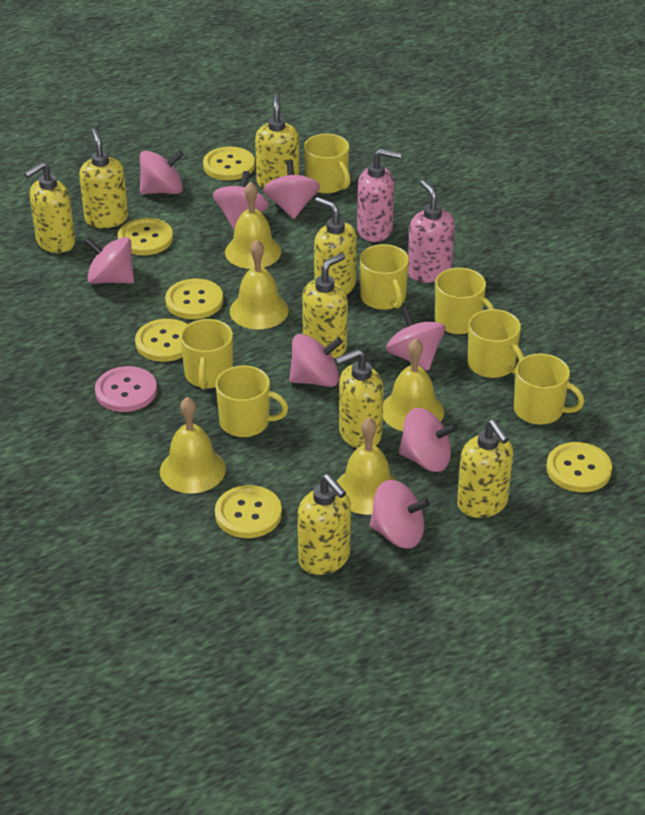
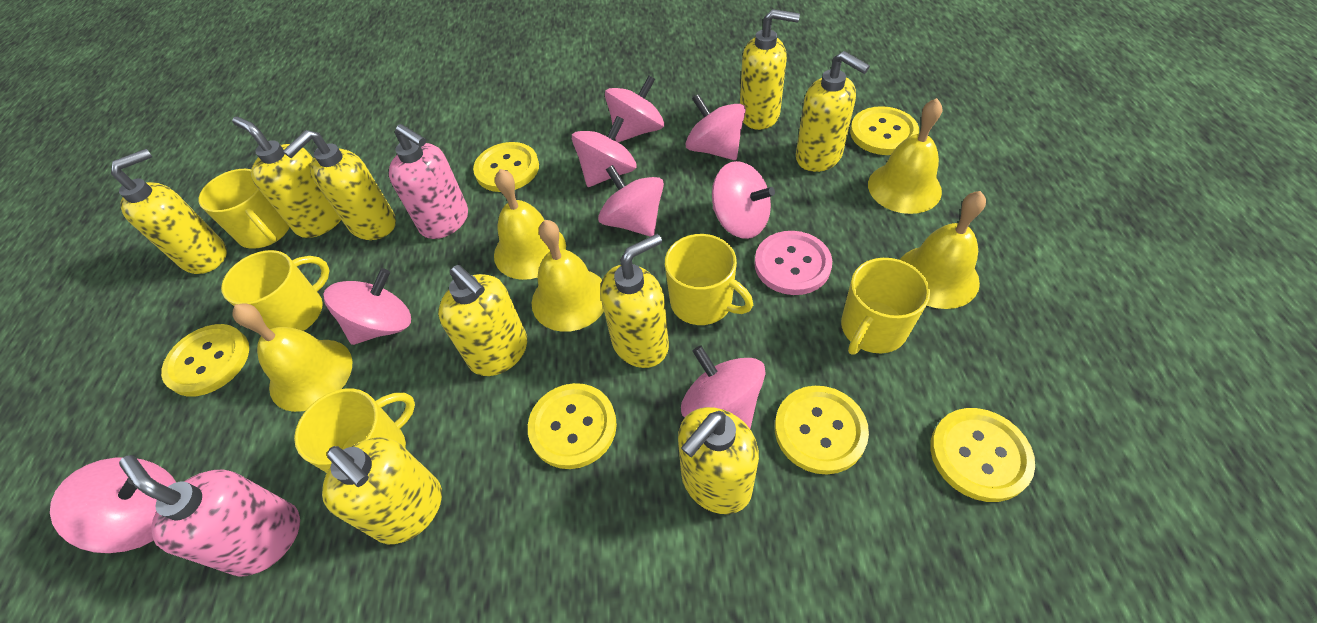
yellow mug: [180,319,233,389] [215,365,288,437] [304,134,350,194] [359,244,409,310] [435,268,494,334] [468,309,524,378] [514,353,584,425] = 7 -> [198,169,289,249] [221,250,329,331] [294,388,415,473] [665,234,753,325] [841,258,930,355] = 5
yellow soap dispenser: [24,162,75,253] [79,128,128,228] [255,94,299,189] [298,474,351,575] [302,253,348,358] [314,197,357,295] [335,349,384,448] [457,419,513,518] = 8 -> [111,149,227,274] [232,117,341,238] [283,130,396,240] [322,437,442,544] [438,265,527,376] [600,234,669,368] [678,407,759,514] [740,9,800,130] [796,51,870,172] = 9

